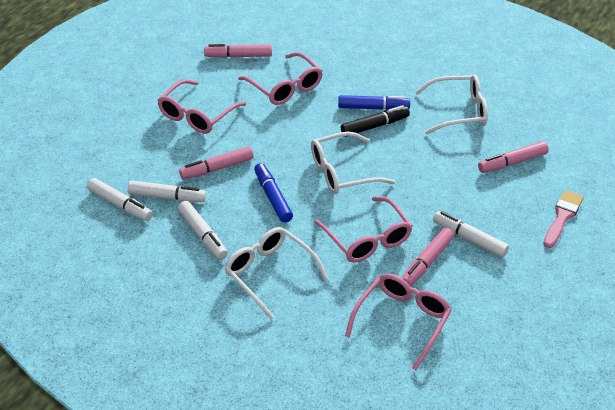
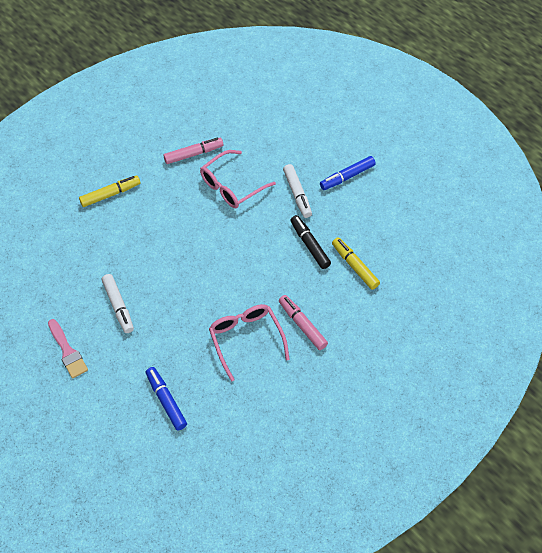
pink glasses: [157,79,246,134] [238,52,323,105] [314,196,413,262] [345,273,452,370] = 4 -> [200,150,276,208] [209,304,290,382] = 2
pink marker: [179,146,254,180] [204,44,272,58] [401,228,454,287] [478,141,549,173] = 4 -> [163,138,223,164] [279,295,328,350] = 2
white glasses: [225,227,329,319] [311,132,395,194] [415,74,488,134] = 3 -> none = 0
white marker: [87,178,153,221] [128,181,206,202] [178,201,228,260] [433,211,509,258] = 4 -> [102,274,134,333] [283,164,312,218] = 2
yellow marker: none = 0 -> [79,175,140,207] [332,237,380,290] = 2

